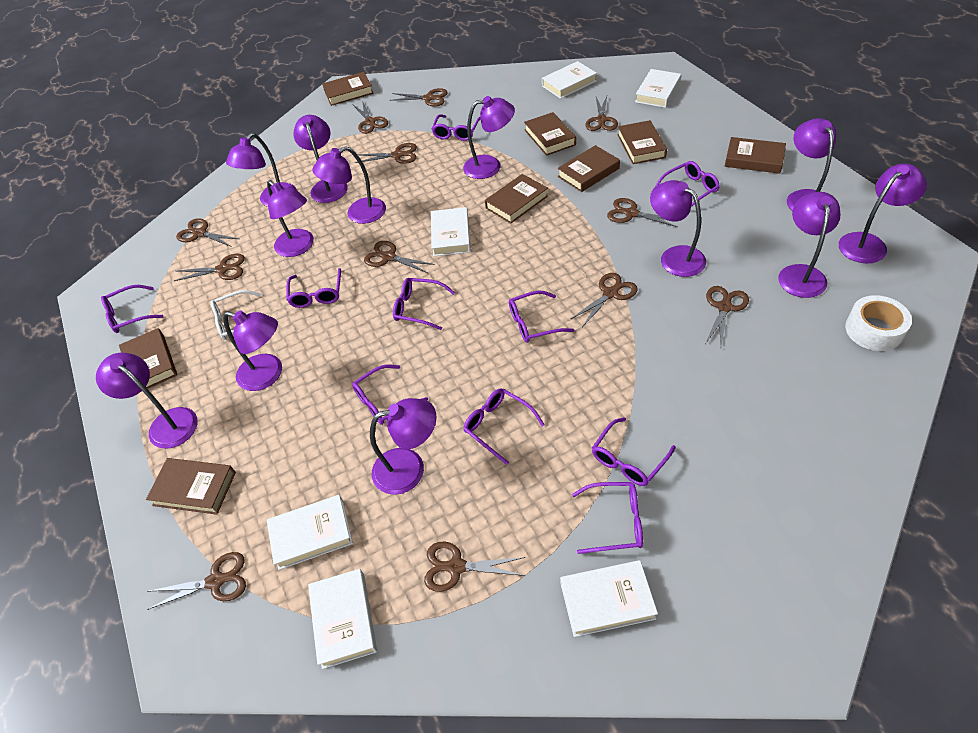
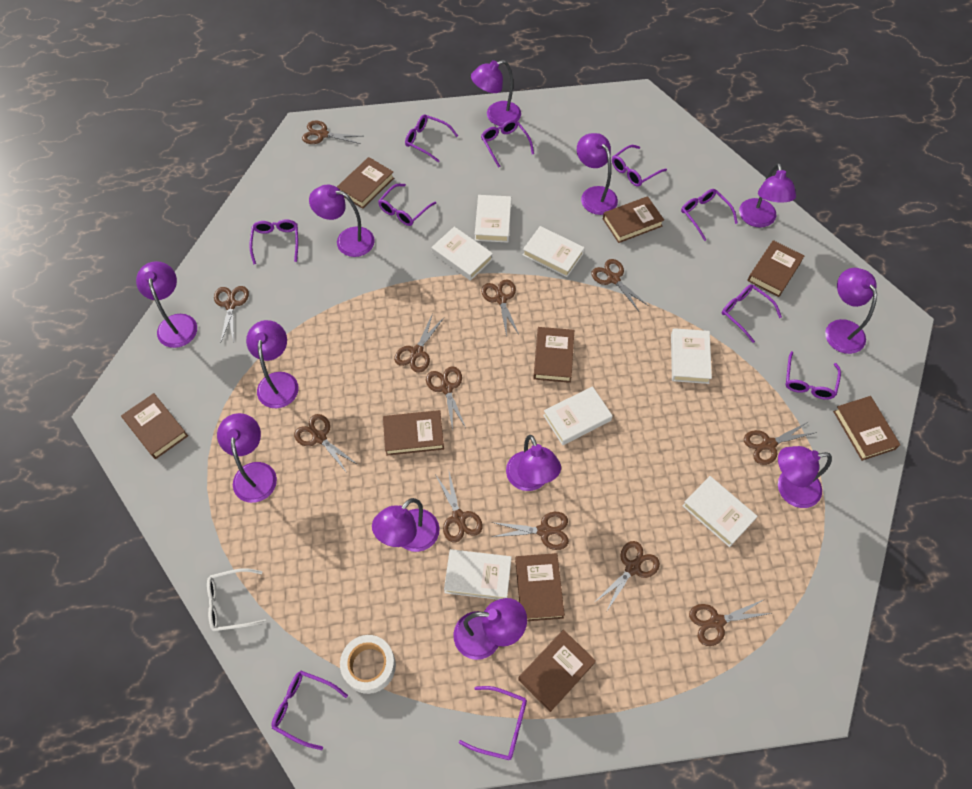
brown book: [119,328,177,389] [146,458,236,515] [322,72,373,106] [485,174,548,224] [524,112,576,156] [557,145,620,192] [618,120,667,164] [725,137,786,174] = 8 -> [121,393,188,459] [337,157,394,209] [383,410,444,456] [515,553,565,621] [518,630,596,712] [533,327,574,383] [603,196,664,243] [748,240,804,297] [833,396,900,461] = 9
white book: [267,495,353,570] [308,569,377,669] [431,207,471,256] [542,61,597,99] [560,560,658,637] [635,69,681,108] = 6 -> [432,227,493,281] [444,549,512,600] [475,195,512,243] [523,226,585,277] [543,386,613,445] [671,328,712,384] [682,476,758,547] = 7

